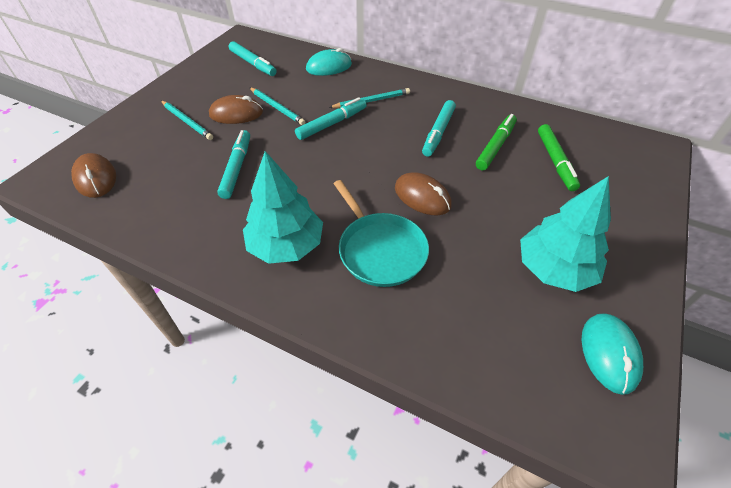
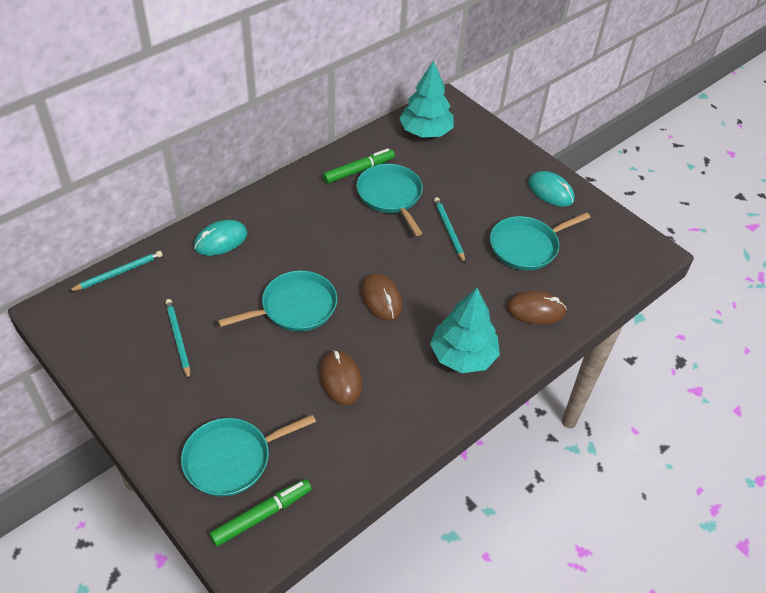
turquoise marker: [217,130,250,199] [229,41,277,76] [295,97,367,140] [422,100,456,157] = 4 -> none = 0
turquoise pan: [334,180,429,287] = 1 -> [181,414,316,497] [218,271,337,331] [356,164,423,236] [490,212,590,270] = 4

